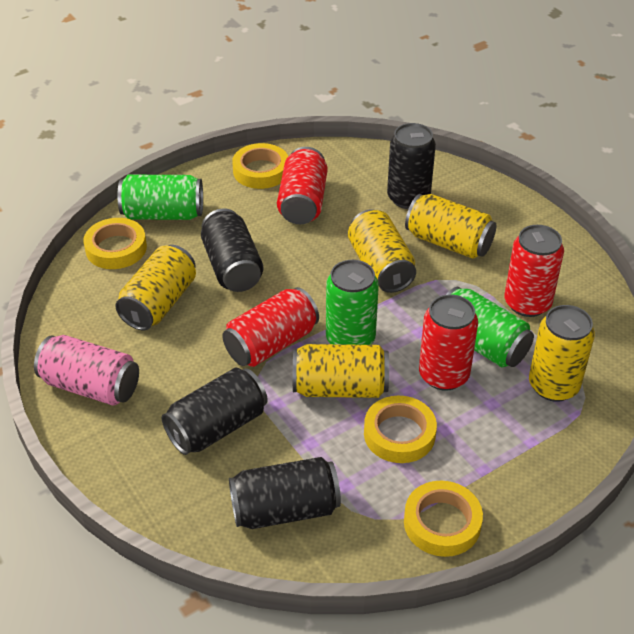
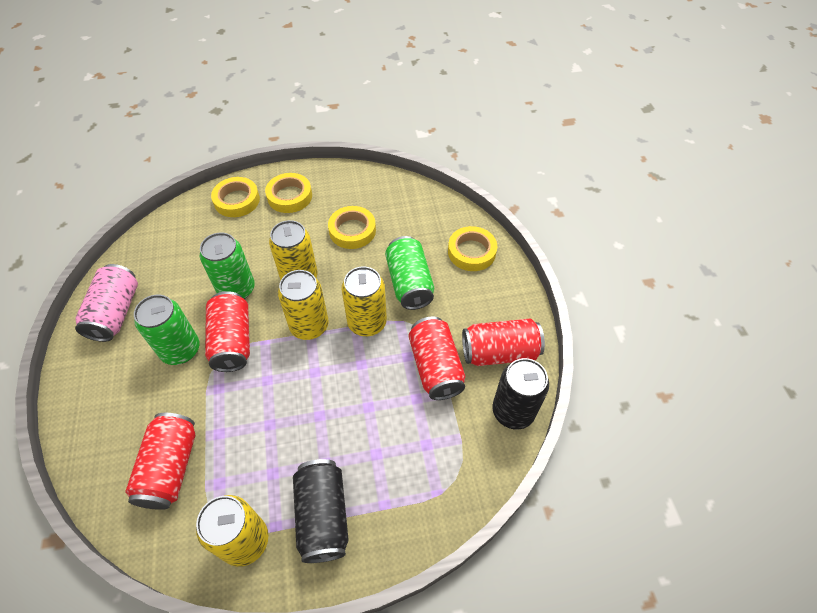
black can: [162,368,268,455] [201,208,263,292] [229,457,341,529] [387,123,436,209] = 4 -> [293,459,349,563] [492,358,549,430] = 2
yellow can: [115,245,196,331] [293,344,389,398] [348,209,416,293] [405,194,496,259] [529,305,595,402] = 5 -> [196,495,268,567] [269,220,318,280] [278,270,329,340] [342,266,387,336] = 4

